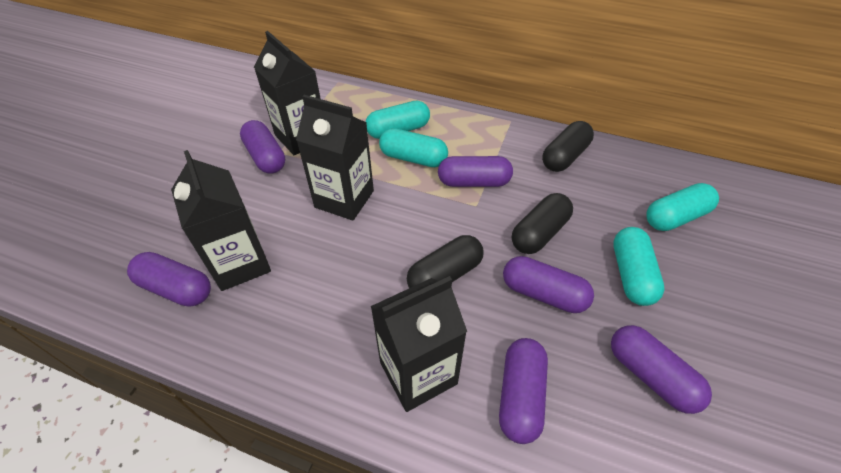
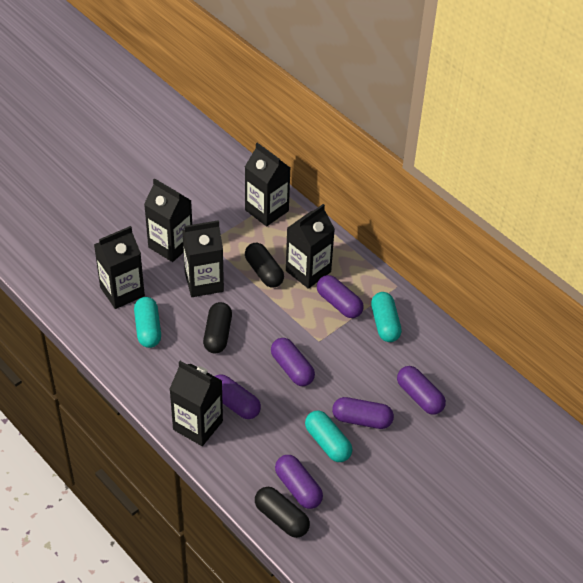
black carton: [171,150,271,291] [254,31,321,155] [296,95,374,221] [370,276,467,412] = 4 -> [94,226,145,309] [144,178,192,262] [169,361,223,446] [182,220,224,297] [245,143,290,226] [286,204,335,289] = 6
turquoise capsule: [366,101,430,139] [379,128,448,167] [613,227,665,306] [647,183,719,231] = 4 -> [134,297,161,348] [305,411,352,462] [371,292,402,342] = 3

